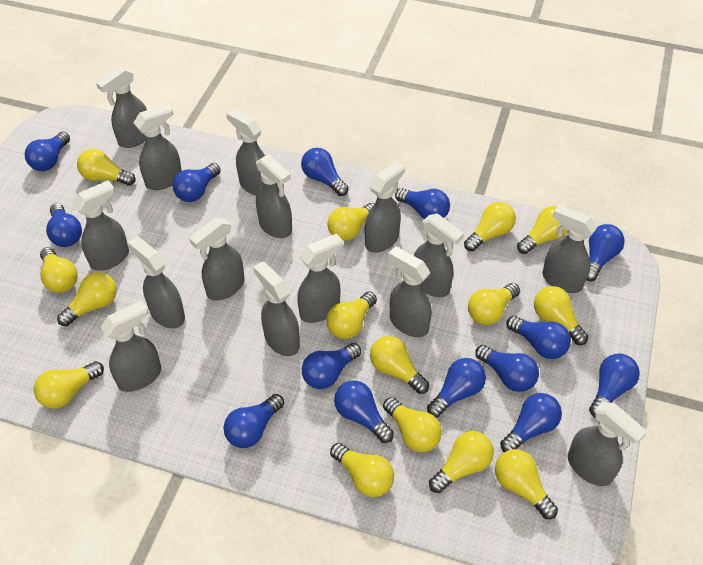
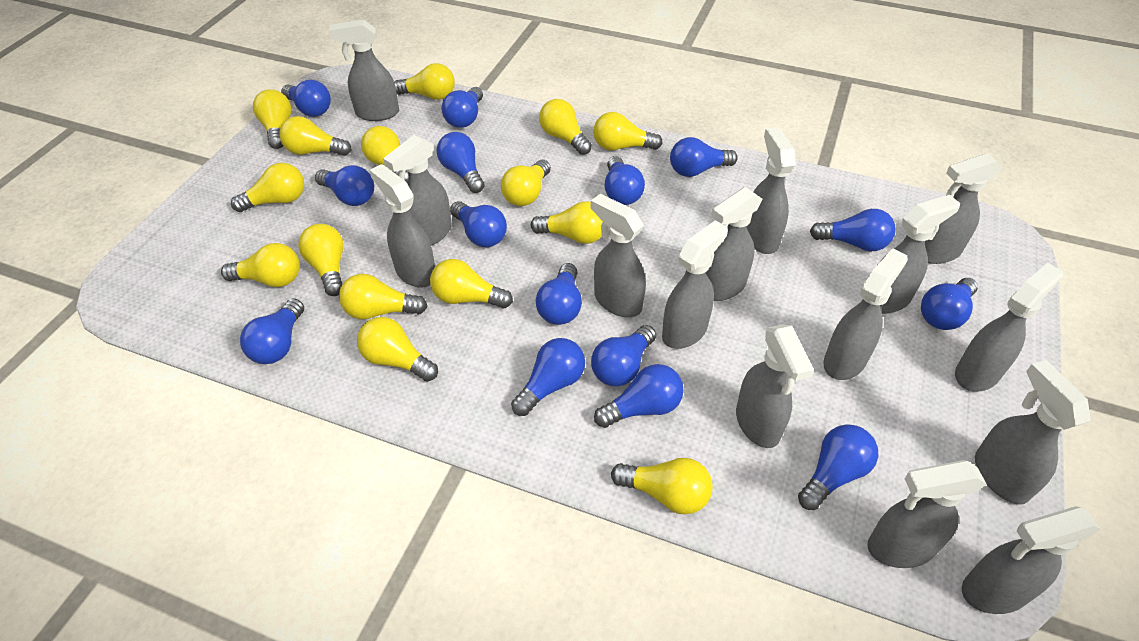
blue light bulb: [25,132,70,171] [46,203,82,247] [172,163,221,202] [224,394,284,448] [301,148,349,196] [302,343,361,389] [334,380,394,443] [395,188,450,219] [427,358,486,418] [475,345,539,392] [500,393,562,452] [506,316,571,359] [587,224,625,281] [589,353,640,417] = 14 -> [240,299,304,364] [281,80,331,117] [315,165,374,206] [436,132,485,193] [441,87,483,128] [450,201,507,247] [511,338,585,416] [536,263,582,325] [591,325,656,387] [594,364,684,428] [605,156,645,205] [670,137,738,177] [798,424,878,510] [810,209,896,251] [921,278,978,330] = 15

